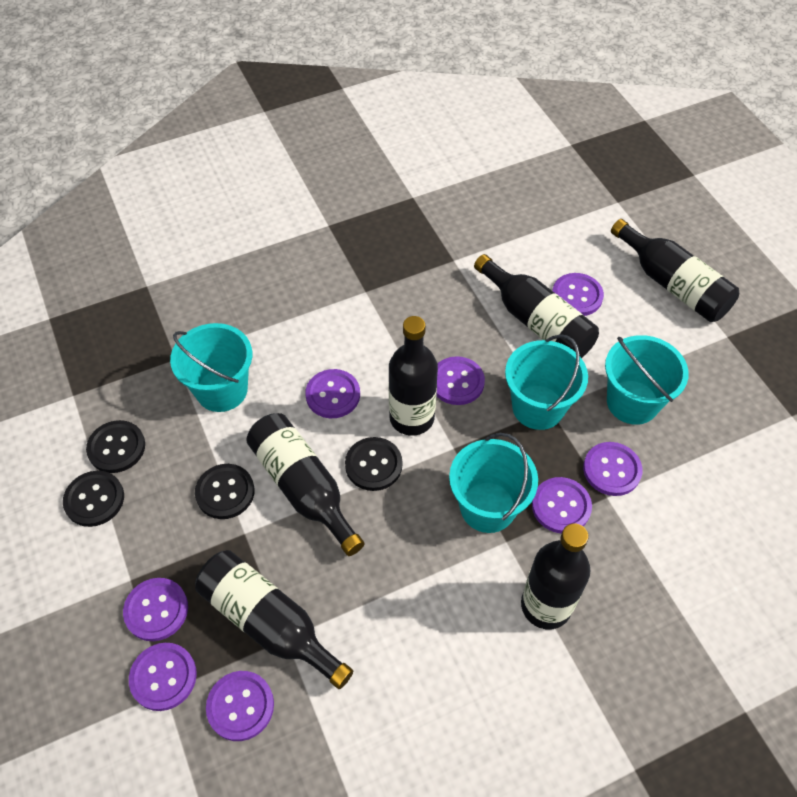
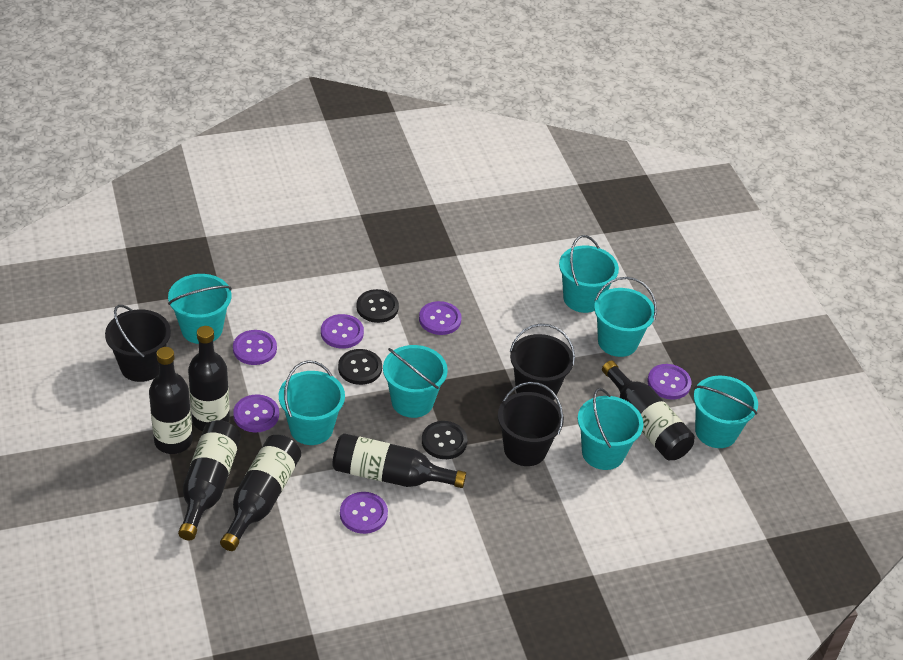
black bucket: none = 0 -> [105,305,171,382] [498,382,564,466] [510,324,575,400] = 3
black button: [63,471,124,527] [86,420,145,473] [195,464,255,519] [345,437,402,491] = 4 -> [338,349,382,385] [356,289,399,323] [422,421,467,459] = 3
purple button: [123,578,188,641] [129,643,197,711] [206,671,274,741] [305,369,360,418] [436,356,485,405] [532,477,592,534] [552,273,604,316] [583,442,642,496] = 8 -> [233,330,277,365] [233,395,279,432] [321,314,364,349] [340,492,388,534] [419,301,461,335] [648,364,691,400] = 6
turquoise bucket: [170,323,252,412] [449,433,538,533] [505,334,588,430] [605,335,689,425] = 4 -> [168,274,232,344] [279,360,345,445] [383,345,448,418] [559,235,619,313] [578,388,643,470] [594,277,657,357] [694,376,758,448] = 7

